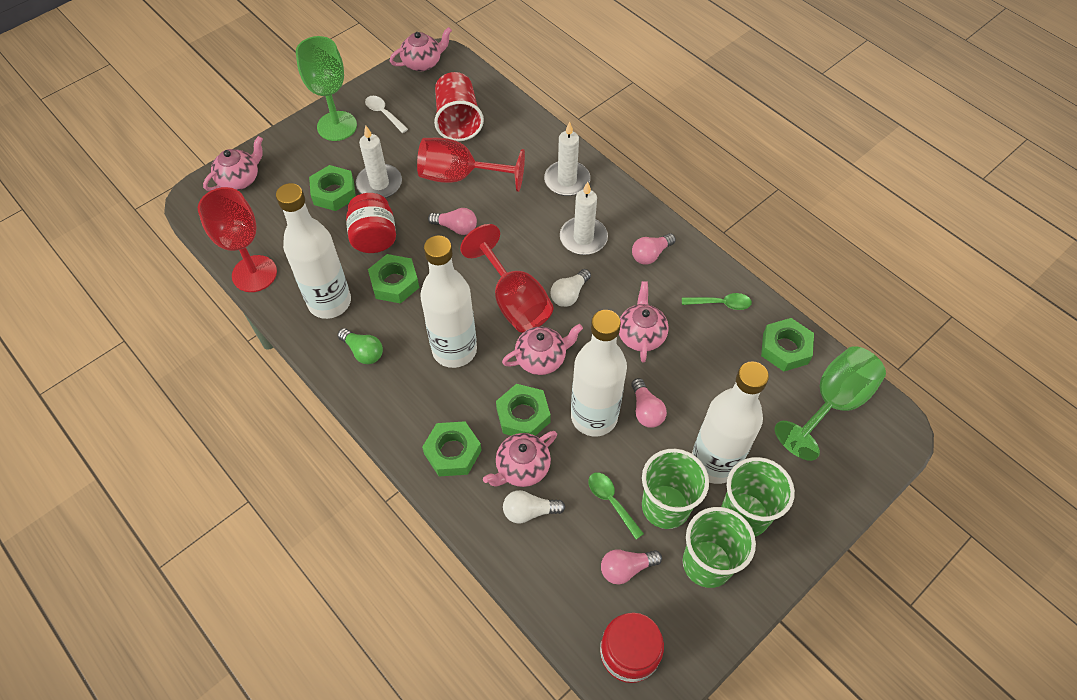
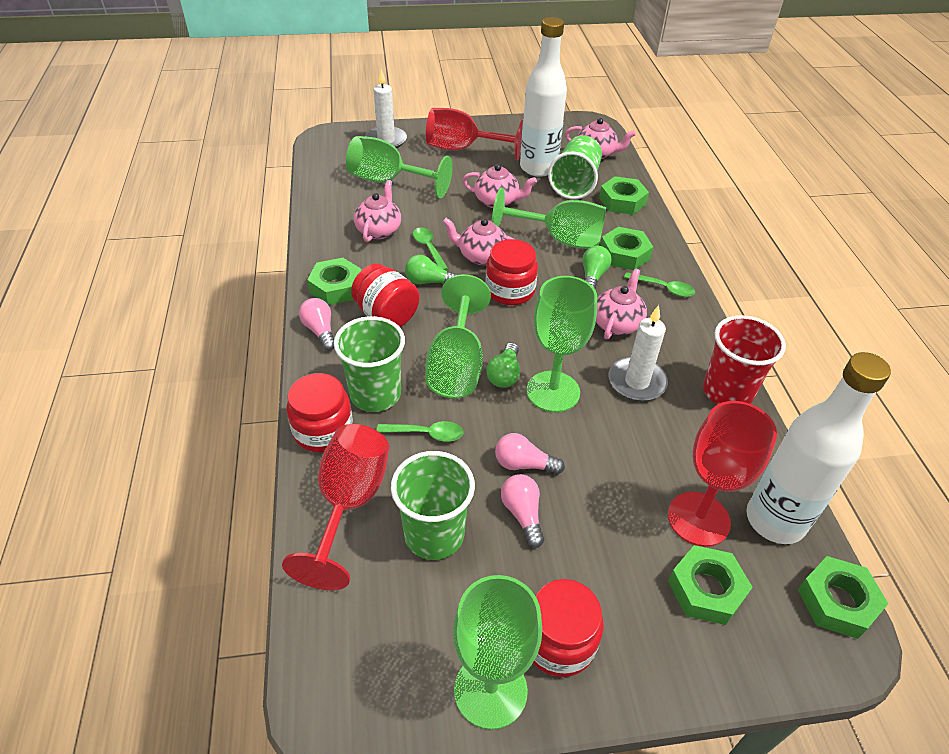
green goblet: [296,36,357,141] [775,346,886,461] = 2 -> [346,136,453,198] [425,274,491,398] [453,575,542,730] [492,188,606,249] [527,276,597,413] = 5
green light bulb: [338,328,383,364] = 1 -> [405,255,458,284] [486,343,520,388] [583,246,612,289] = 3
green spoon: [588,473,644,539] [682,293,752,310] = 2 -> [377,421,463,442] [413,227,448,270] [624,272,695,297] = 3
pink light bulb: [428,208,477,235] [601,549,662,584] [631,378,667,428] [632,233,676,265] = 4 -> [299,298,334,350] [495,433,565,474] [501,474,544,548] = 3
red jar: [346,193,396,253] [600,612,664,683] = 2 -> [287,373,353,452] [351,264,420,327] [485,239,538,305] [533,579,604,677] = 4
white bottle: [276,183,351,319] [420,235,477,368] [571,310,627,436] [692,361,769,484] = 4 -> [520,17,567,177] [746,352,891,544] = 2
white candle: [356,125,402,198] [544,122,590,196] [560,182,608,255] = 3 -> [365,69,407,148] [609,305,668,401] = 2
white light bulb: [503,490,565,524] [551,269,591,307] = 2 -> none = 0
white spoon: [365,96,408,133] = 1 -> none = 0

